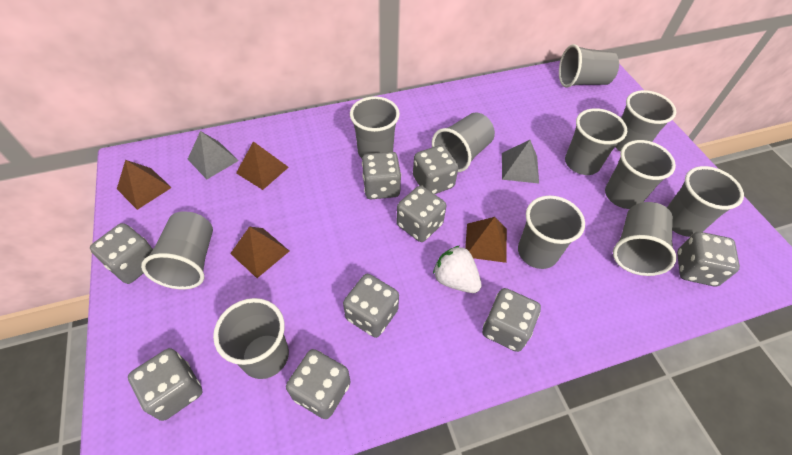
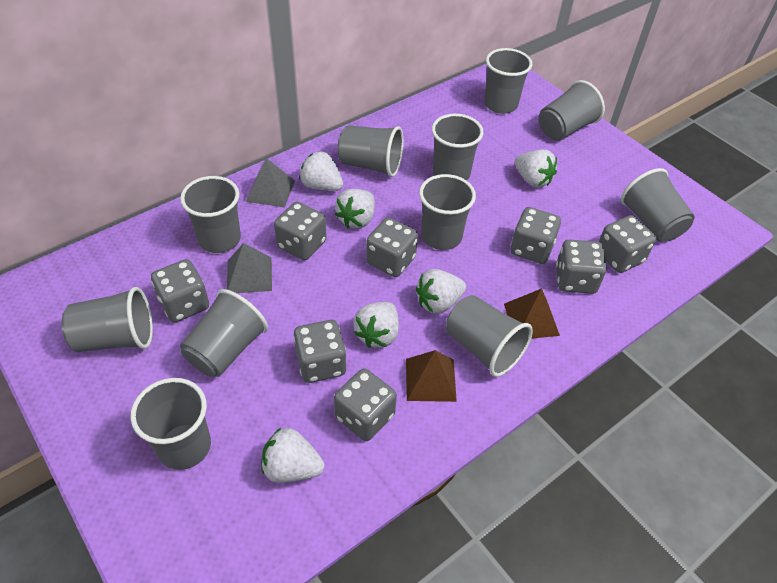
brown pyramid: [117,160,172,210] [230,227,289,278] [236,141,289,190] [465,217,507,263] = 4 -> [406,350,457,402] [504,288,560,339] = 2
grey dice: [90,223,153,284] [128,348,203,421] [286,349,350,419] [343,274,399,338] [362,152,401,199] [397,186,446,242] [413,145,459,194] [482,288,541,352] [677,232,740,287] = 9 -> [151,259,209,323] [274,202,327,260] [293,320,347,383] [334,368,397,441] [366,218,418,277] [510,207,561,264] [556,240,607,294] [599,215,656,273] = 8
white strawberry: [433,246,482,293] = 1 -> [262,428,325,483] [299,151,343,191] [335,189,375,229] [354,302,399,348] [416,269,466,314] [515,150,557,187] = 6

